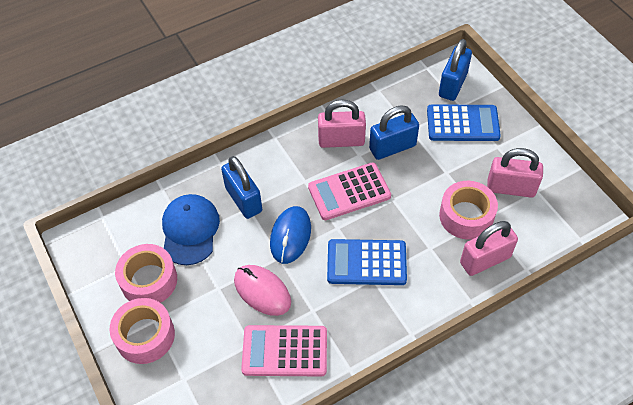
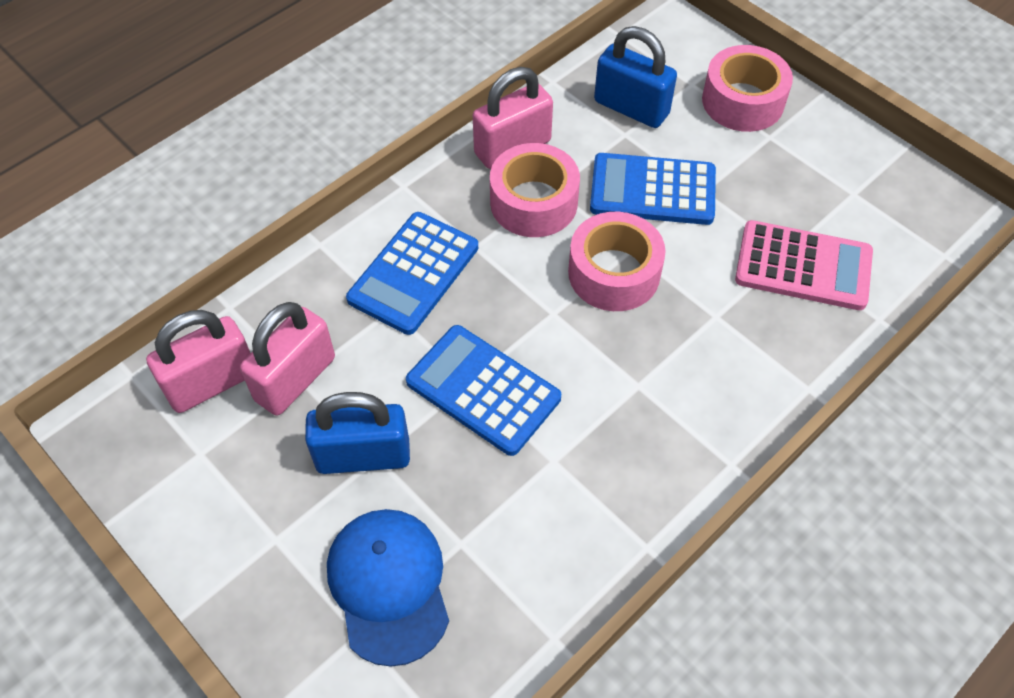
blue calculator: [327,239,407,285] [427,105,501,141] = 2 -> [346,212,478,335] [406,325,561,456] [590,153,716,225] = 3
blue mouse: [270,206,311,264] = 1 -> none = 0
blue padlock: [221,156,262,219] [369,105,419,160] [439,39,472,101] = 3 -> [305,392,410,474] [594,26,677,128] = 2
pink calculator: [241,325,327,377] [308,162,391,220] = 2 -> [735,220,873,310] = 1
pink mouse: [234,265,291,316] = 1 -> none = 0

